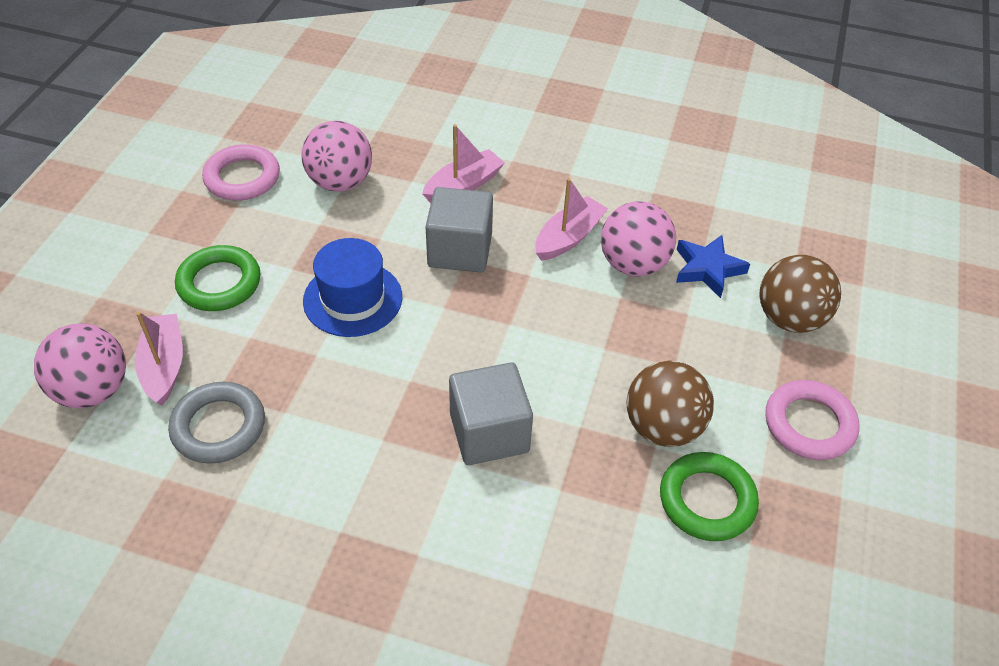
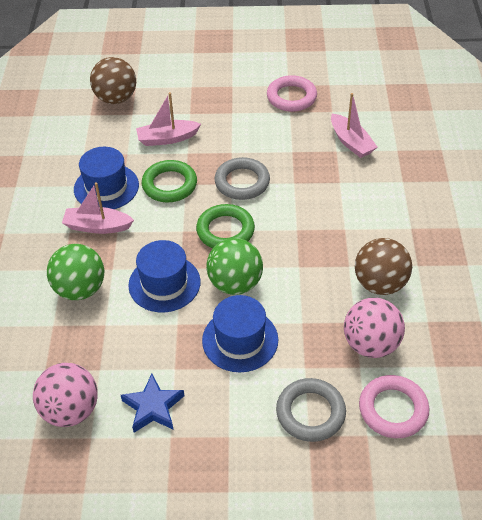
blue hat: [303,238,402,337] = 1 -> [74,147,139,209] [128,240,201,312] [202,295,278,372] = 3
green ball: none = 0 -> [47,244,105,300] [206,238,263,295] = 2
grey cube: [426,187,493,273] [449,362,533,465] = 2 -> none = 0
grey ring: [168,382,265,464] = 1 -> [214,157,270,200] [276,378,346,442] = 2
pink ball: [34,323,126,408] [301,121,372,192] [601,201,676,276] = 3 -> [33,363,98,427] [344,298,405,358] = 2

